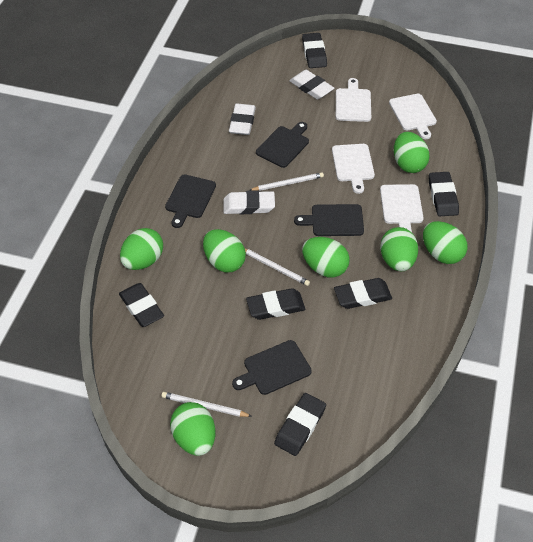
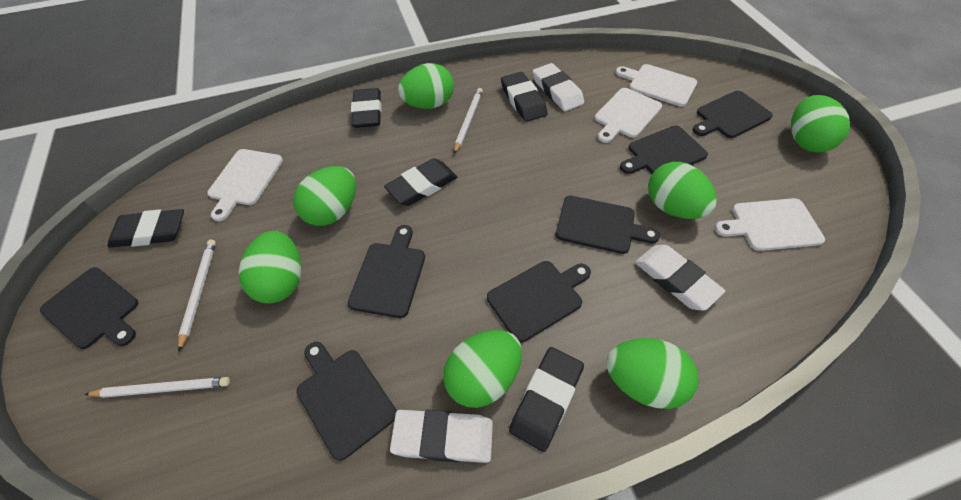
black cutting board: [165,174,216,228] [232,340,312,395] [256,122,309,168] [294,204,364,236] = 4 -> [40,267,138,349] [297,342,397,461] [348,225,425,318] [487,261,591,343] [556,196,660,254] [620,126,708,174] [693,91,773,138] = 7
black eraser: [119,283,164,327] [246,288,305,320] [274,393,326,456] [302,33,327,68] [334,278,392,309] [429,172,459,216] = 6 -> [108,209,184,248] [351,88,381,128] [384,158,457,206] [501,72,547,122] [509,347,584,452] = 5

